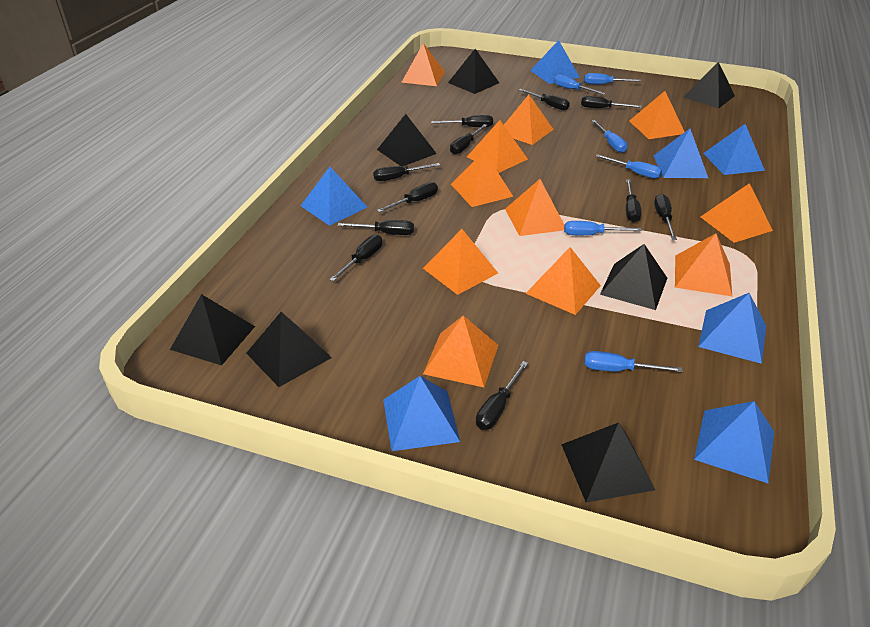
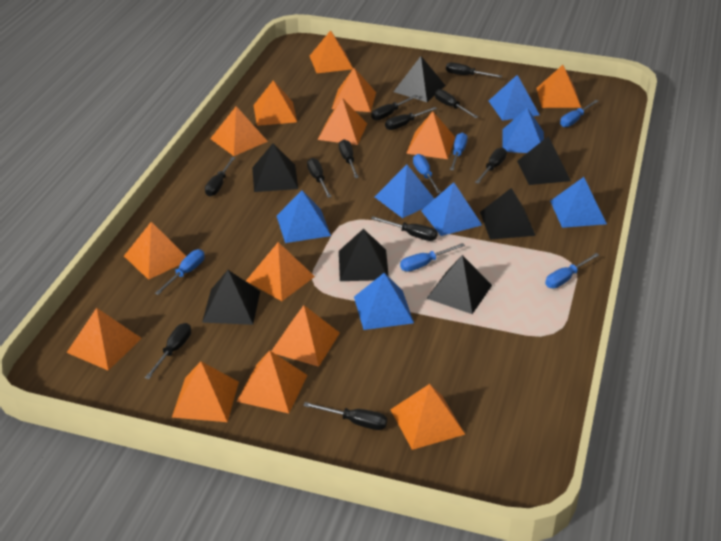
orange pyramid: [401,43,445,86] [423,229,498,295] [423,316,498,387] [451,151,514,207] [467,120,528,173] [504,95,554,145] [505,179,564,236] [525,247,601,315] [629,91,684,139] [675,233,732,296] [701,183,773,243] = 11 -> [66,308,142,371] [124,222,186,280] [172,362,239,422] [210,106,268,156] [237,350,308,413] [246,242,315,301] [254,80,297,126] [272,305,340,367] [310,30,353,73] [318,98,367,145] [332,68,376,112] [391,384,465,450] [406,111,455,159] [537,65,581,108] = 14

